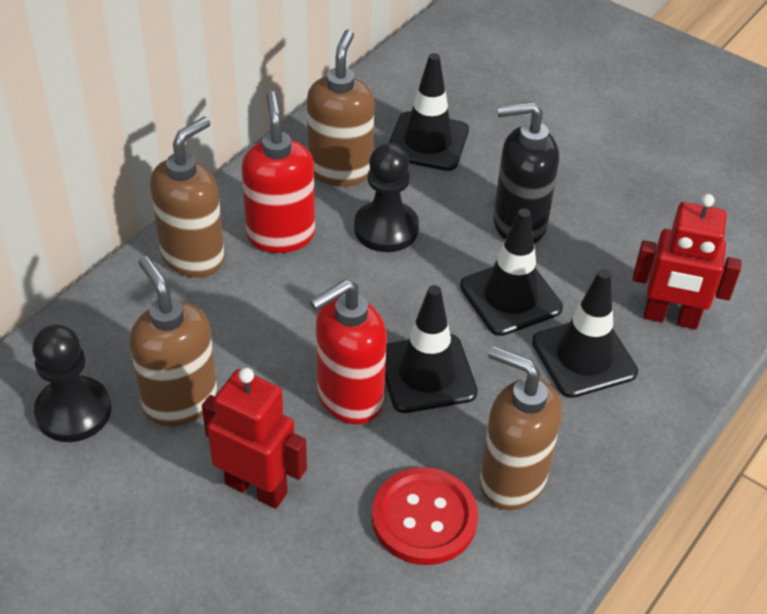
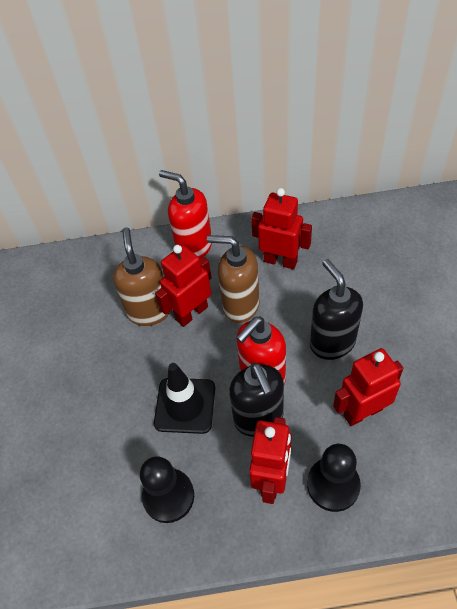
black soap dispenser: [493,102,559,244] = 1 -> [229,363,284,437] [310,259,363,360] = 2
black traffic cone: [385,285,478,413] [389,53,469,171] [460,208,563,336] [532,269,638,398] = 4 -> [154,363,215,434] = 1
brown soap dispenser: [130,256,218,426] [150,117,225,277] [307,30,375,186] [480,346,562,510] = 4 -> [113,227,170,326] [207,235,260,323] = 2
red button: [372,467,478,565] = 1 -> none = 0
red robot: [202,368,307,509] [633,194,742,329] = 2 -> [155,245,211,327] [249,417,291,504] [251,188,312,269] [333,348,404,426] = 4

